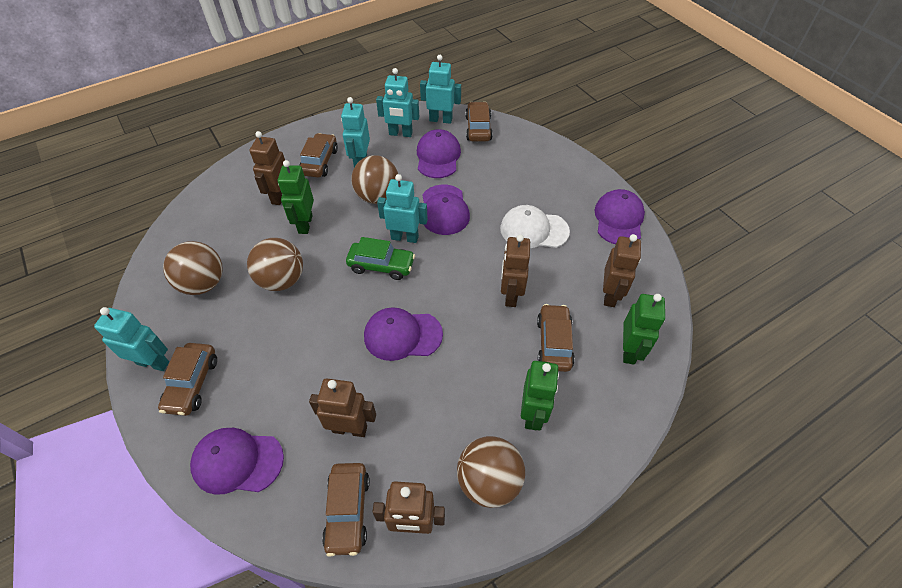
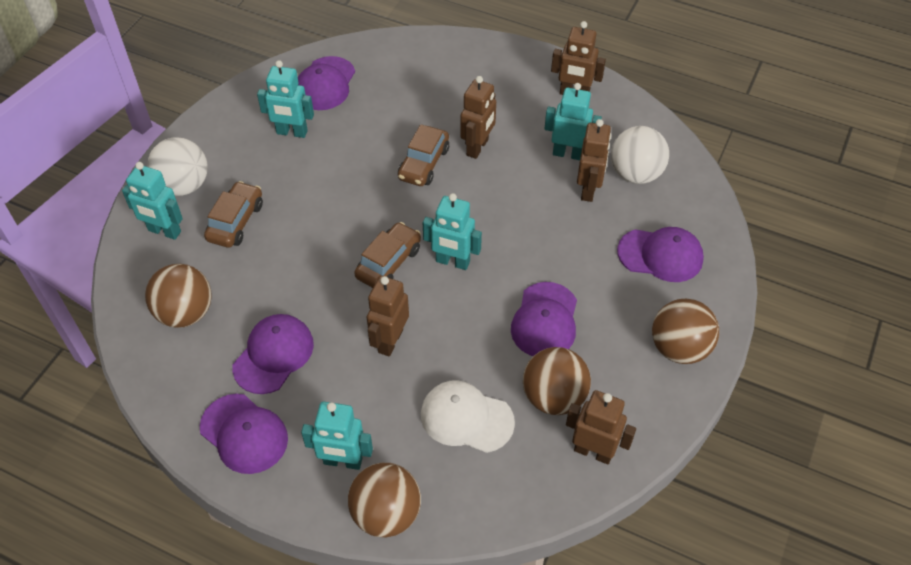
brown car: [158,343,217,416] [299,133,338,177] [322,463,370,557] [465,102,493,141] [537,304,575,372] = 5 -> [204,181,263,248] [354,222,421,288] [398,124,449,186] = 3
green car: [346,237,415,280] = 1 -> none = 0
green robot: [278,160,314,234] [521,361,559,430] [623,294,665,365] = 3 -> none = 0
white ball: none = 0 -> [147,137,208,196] [611,126,669,184] = 2

